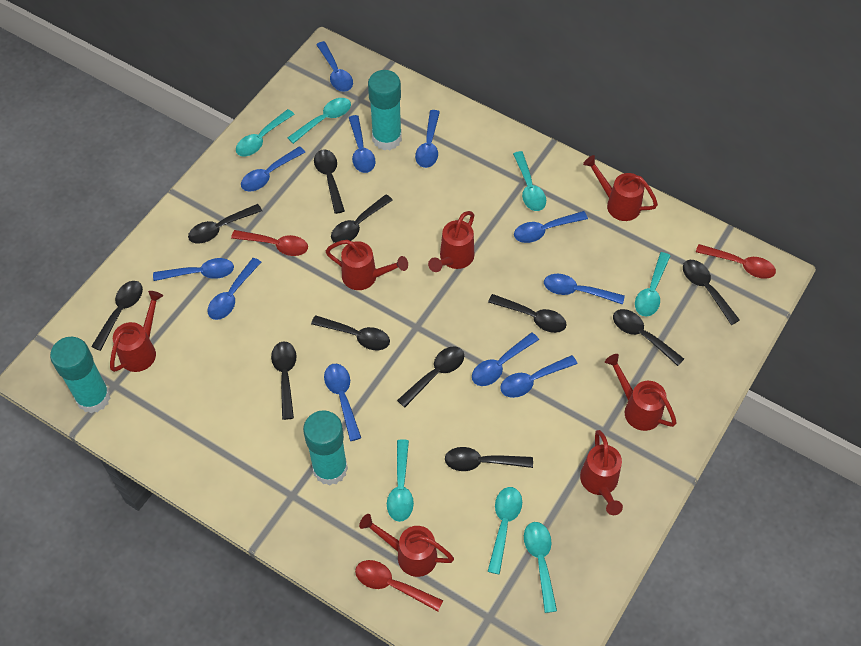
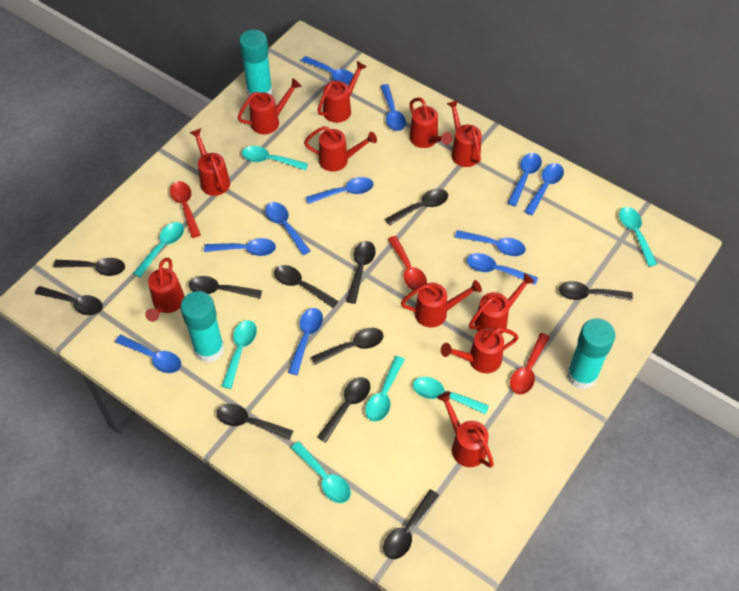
red watering can: [110,291,163,372] [326,240,408,290] [359,514,454,577] [428,211,475,272] [580,430,623,515] [583,155,658,221] [605,354,677,431] = 7 -> [145,258,185,322] [189,128,230,196] [238,78,301,134] [304,126,377,172] [317,61,367,123] [401,280,482,327] [409,97,452,148] [437,391,494,468] [441,328,519,373] [446,100,482,167] [469,273,535,334] = 11

